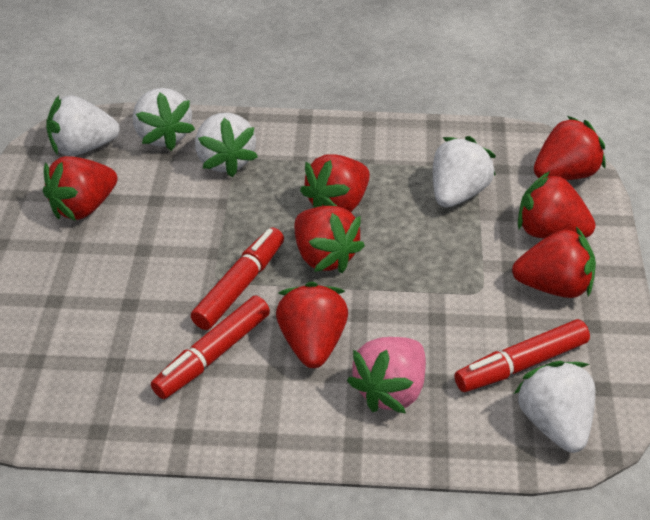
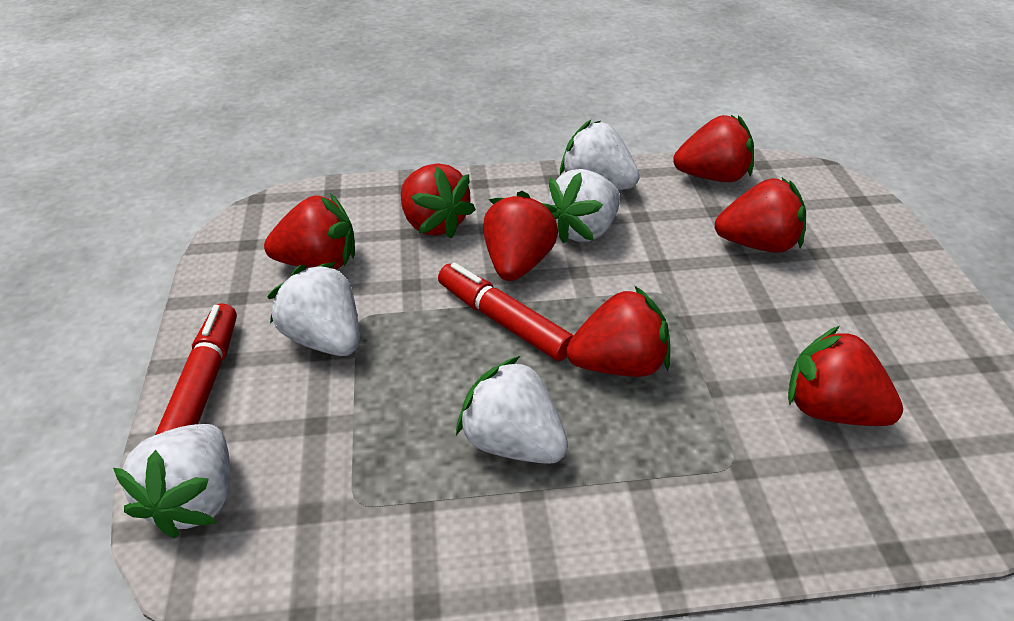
pink strawberry: [347,337,426,413] = 1 -> none = 0
red marker: [151,296,270,399] [191,227,284,330] [454,319,590,392] = 3 -> [155,303,237,435] [438,263,573,361] = 2

